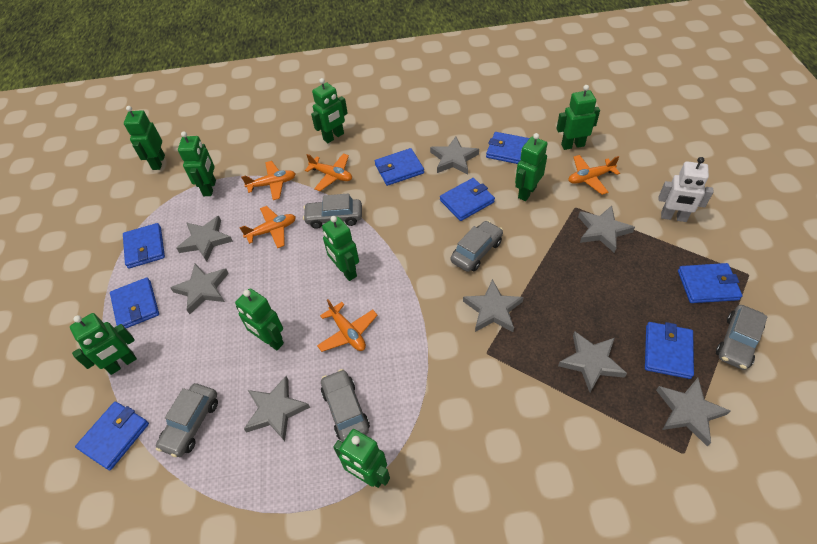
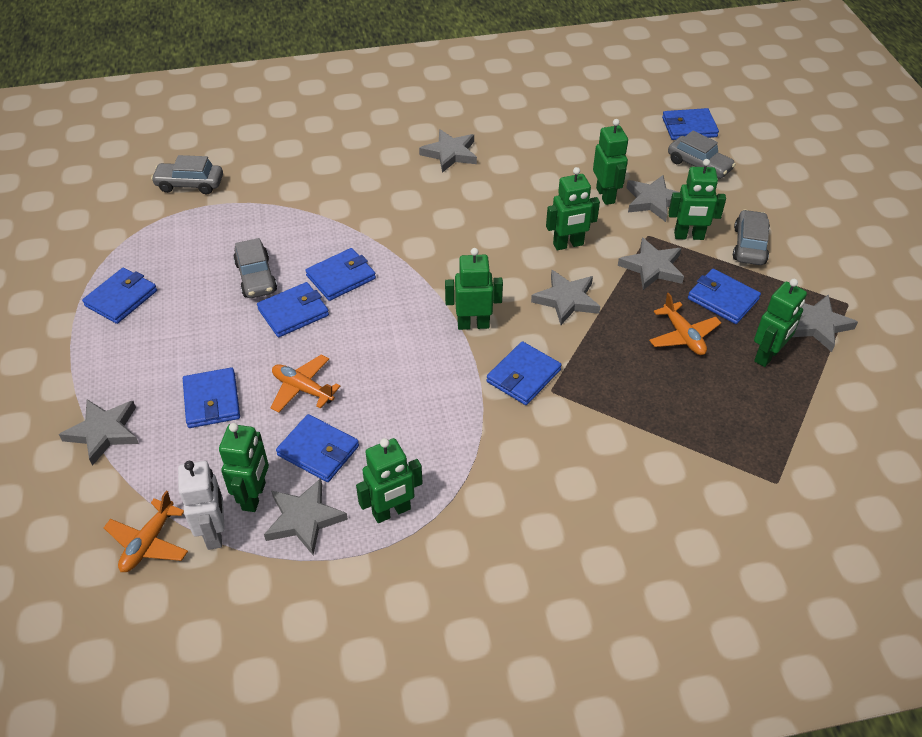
green robot: [70,313,137,375] [124,106,165,170] [178,131,216,196] [235,288,284,350] [311,78,348,143] [322,216,359,281] [333,429,390,488] [515,133,547,201] [556,85,600,150] = 9 -> [219,423,269,512] [356,438,423,523] [445,248,503,330] [546,167,600,250] [593,119,628,205] [668,159,726,240] [754,279,807,367] = 7
grey car: [156,383,218,457] [303,193,362,229] [321,369,370,442] [450,221,503,272] [716,305,768,370] = 5 -> [151,155,223,194] [233,238,277,298] [668,131,736,179] [733,210,770,265] = 4
grey star: [170,264,229,314] [176,216,233,262] [244,376,310,441] [430,137,479,174] [463,279,524,332] [558,331,627,392] [578,206,635,253] [656,378,730,446] = 8 -> [59,399,139,466] [264,478,348,555] [419,129,477,173] [531,270,600,325] [618,238,684,290] [626,175,680,222] [792,294,858,352] = 7
orange plane: [239,206,296,248] [241,161,295,200] [305,153,352,191] [317,299,377,352] [568,155,620,195] = 5 -> [104,491,188,572] [271,355,341,413] [649,293,721,355] = 3

